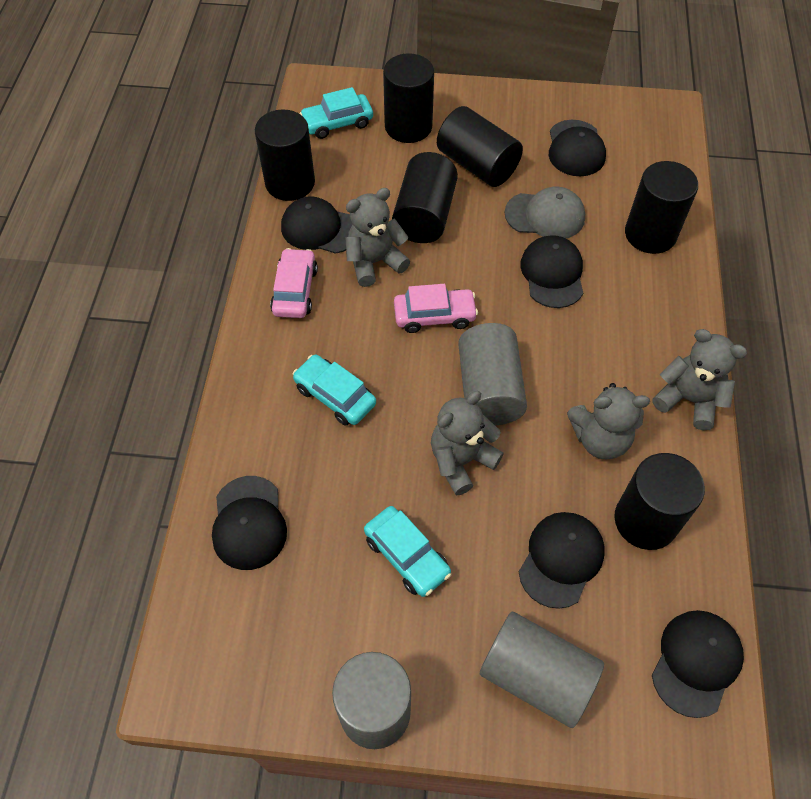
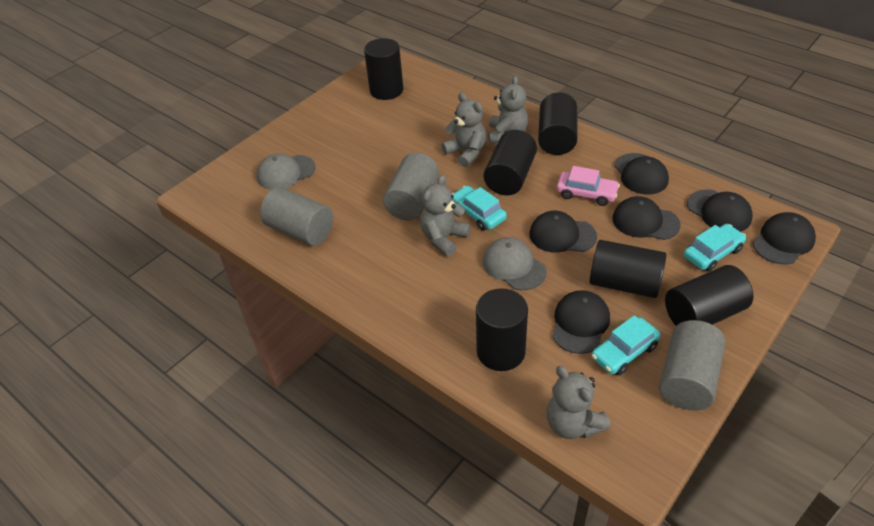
grey cap: [505,187,585,238] = 1 -> [257,154,315,190] [483,237,547,290] = 2
pink car: [270,248,318,318] [394,284,478,333] = 2 -> [557,166,620,206] = 1

